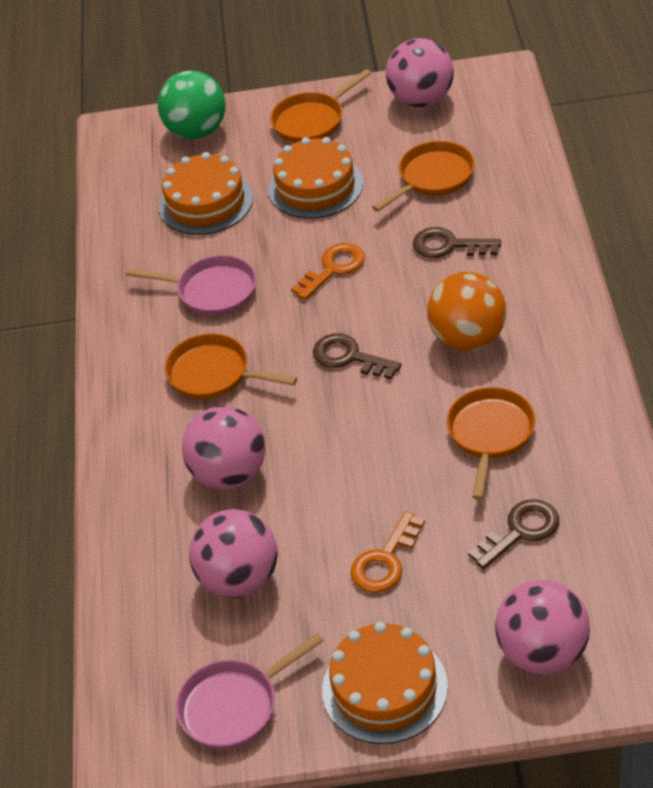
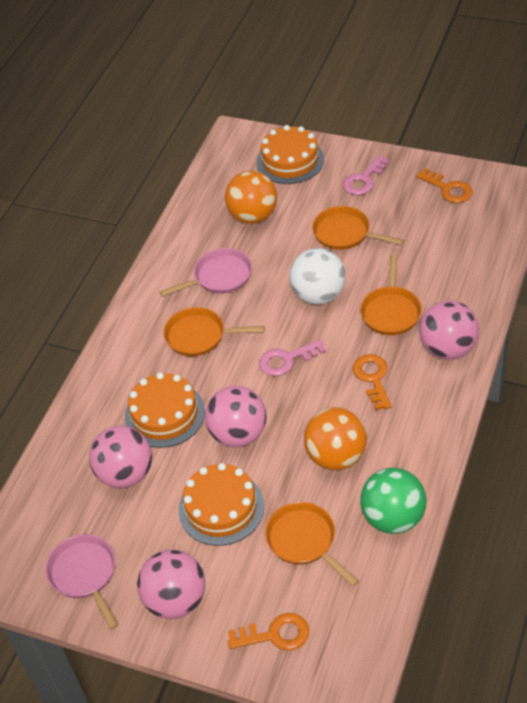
brown key: [313,333,401,379] [413,227,501,258] [468,499,559,569] = 3 -> none = 0
orange ball: [427,272,506,351] = 1 -> [225,171,277,224] [304,407,367,470] = 2
orange key: [291,243,365,300] [350,511,425,593] = 2 -> [228,613,309,651] [353,354,392,410] [416,168,473,203] = 3
pink key: none = 0 -> [259,339,326,376] [343,156,389,195] = 2
white ball: none = 0 -> [290,248,346,305] = 1

